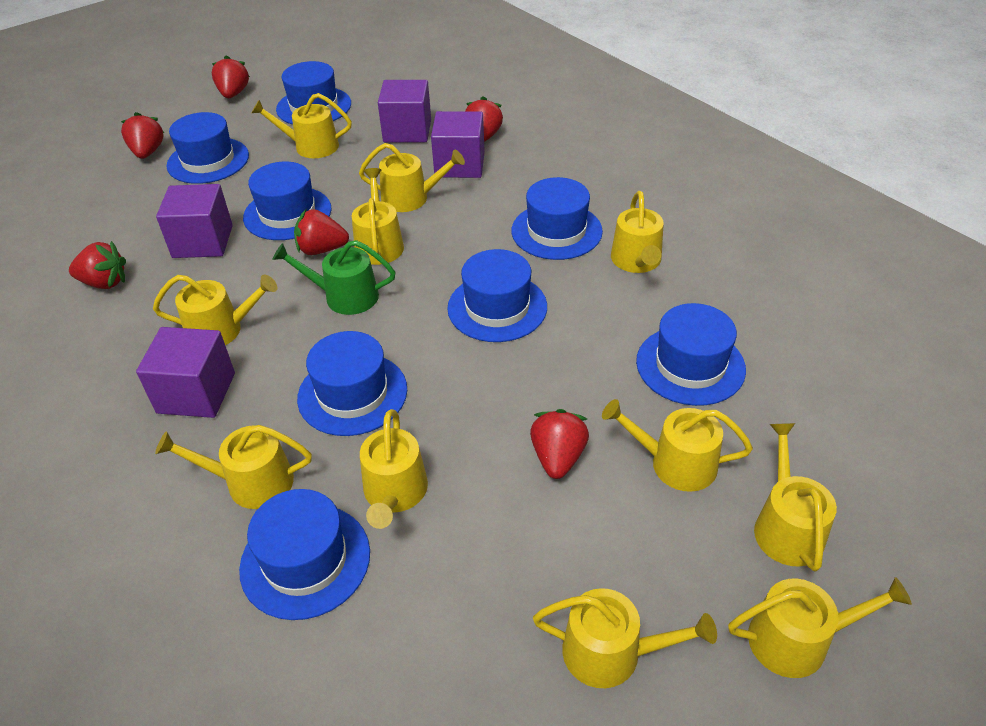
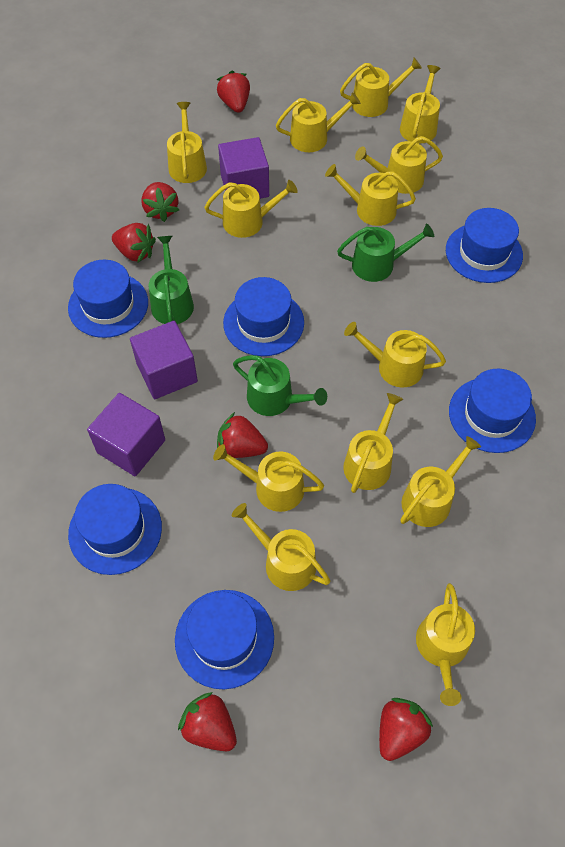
blue hat: [166,112,249,184] [239,489,370,620] [243,161,331,240] [276,61,351,124] [297,331,407,436] [447,249,547,342] [512,177,603,260] [636,303,746,406] = 8 -> [68,260,148,338] [68,484,162,575] [175,590,274,689] [223,277,304,356] [446,208,523,283] [449,369,536,453] = 6
green watering can: [272,240,396,315] = 1 -> [149,236,194,324] [233,355,327,416] [337,223,434,282] = 3
purple cube: [136,327,235,418] [156,184,233,258] [378,80,431,142] [431,111,485,178] = 4 -> [87,393,165,476] [130,321,198,399] [218,137,269,199] = 3
yellow watering can: [153,275,277,345] [155,425,312,509] [251,93,352,158] [352,168,404,265] [359,143,465,212] [360,409,428,529] [533,588,717,688] [602,399,753,492] [611,191,664,273] [728,577,912,678] [754,423,837,572] = 11 -> [167,102,207,183] [205,180,298,238] [213,444,324,512] [232,503,331,591] [276,92,361,152] [325,164,416,226] [340,58,422,117] [343,393,403,493] [344,322,446,388] [355,136,443,194] [400,65,441,143] [400,436,481,527] [416,583,475,706] = 13

